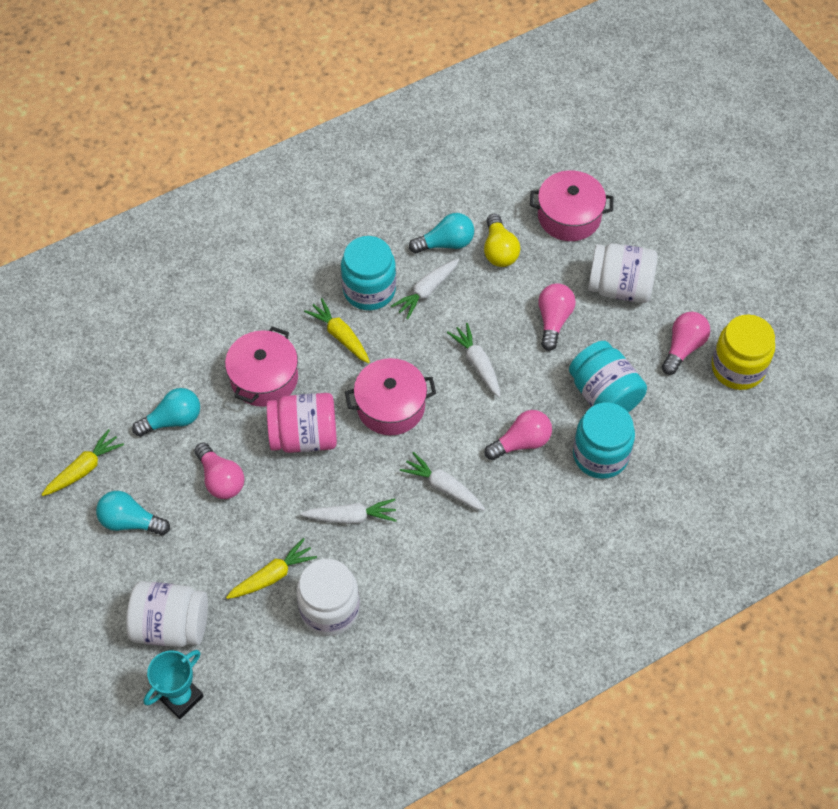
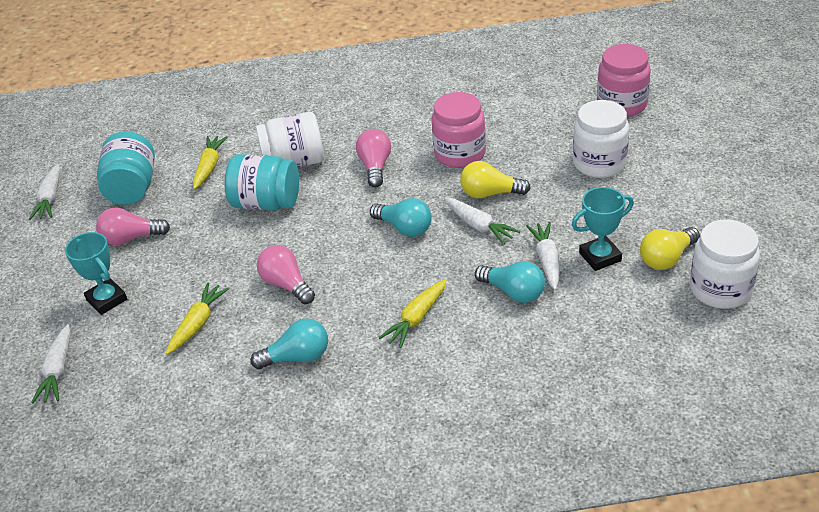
pink jar: [267,393,337,453] = 1 -> [431,92,486,168] [597,44,651,117] = 2
pink light bulb: [194,442,245,499] [484,410,552,460] [538,284,576,351] [662,312,710,375] = 4 -> [96,208,170,245] [257,245,315,304] [356,129,391,187] = 3
pink pot: [225,326,298,407] [345,358,436,435] [530,170,613,241] = 3 -> none = 0
turquoise jar: [341,236,396,310] [569,341,647,412] [573,402,635,479] = 3 -> [97,131,155,205] [225,154,299,211] = 2
turquoise trophy: [144,650,204,719] = 1 -> [65,232,127,315] [572,187,634,271] = 2
yellow jar: [712,314,775,390] = 1 -> none = 0
yellow light bulb: [484,214,520,267] = 1 -> [460,161,531,198] [640,227,700,270] = 2

